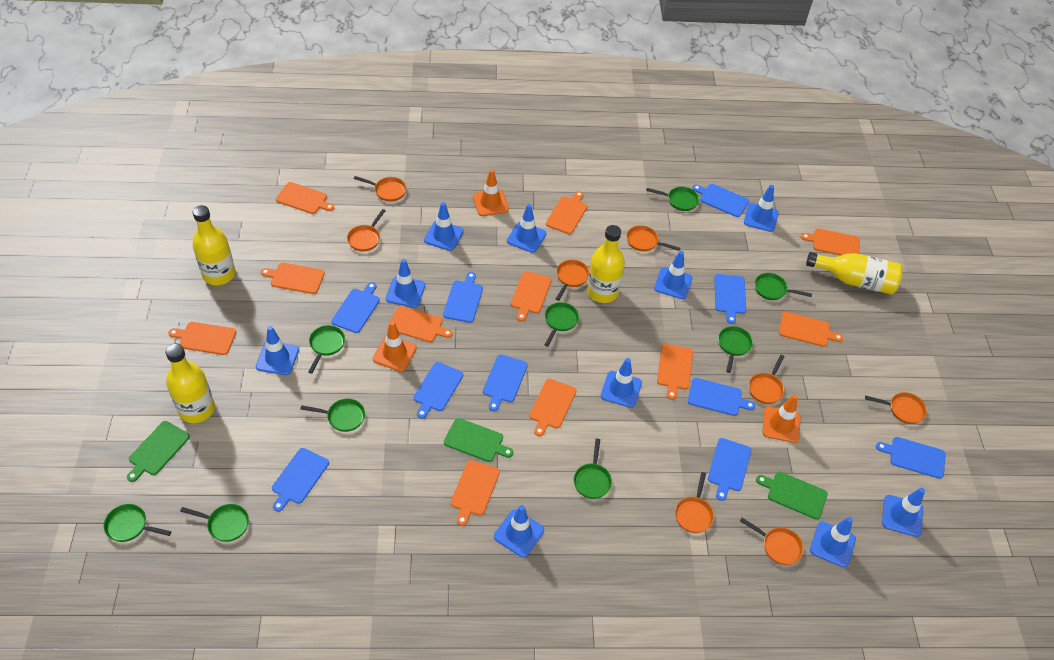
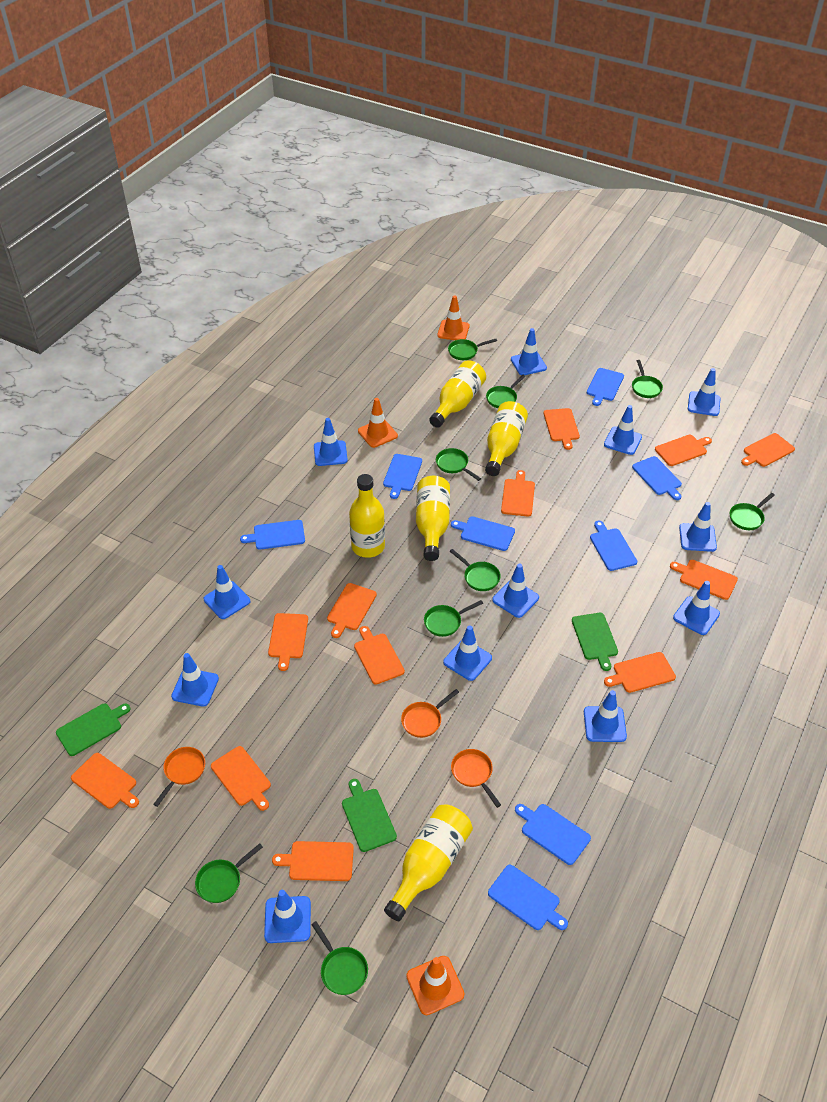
blue cutting board: [272,448,329,512] [331,282,380,333] [414,362,464,419] [443,272,483,323] [483,354,528,411] [688,378,755,416] [692,184,749,217] [708,438,751,501] [715,274,746,324] [876,437,946,479] = 10 -> [240,520,305,550] [383,454,422,499] [451,516,515,551] [488,865,568,930] [515,804,591,865] [587,368,624,406] [590,521,637,571] [632,456,682,500] = 8
blue traffic cone: [256,326,299,375] [386,259,426,308] [424,202,464,251] [494,505,544,557] [507,204,546,253] [601,358,642,408] [654,251,692,299] [744,185,778,232] [810,517,856,568] [882,488,925,537] = 10 -> [171,653,219,707] [204,565,250,619] [264,890,311,943] [314,418,348,466] [443,625,492,681] [492,564,539,618] [511,328,547,375] [584,690,627,742] [604,405,642,455] [673,581,720,635] [679,502,717,552] [688,368,721,416] = 12
orange cutting board: [168,322,236,355] [261,263,325,294] [276,182,334,214] [388,306,453,342] [451,460,500,526] [511,271,552,321] [529,379,577,437] [546,191,587,234] [657,344,693,400] [779,312,843,347] [801,228,860,256] = 11 -> [71,753,139,809] [211,746,271,811] [268,613,308,671] [272,841,354,881] [327,583,377,638] [354,626,405,684] [501,470,535,517] [544,408,580,450] [604,652,676,693] [655,435,712,466] [670,560,738,600] [741,433,795,467] = 12
orange pan: [347,209,386,252] [354,176,406,202] [556,260,589,301] [627,225,681,251] [675,472,714,533] [740,518,804,565] [749,355,784,404] [865,392,927,424] = 8 -> [153,747,205,807] [401,689,459,738] [451,749,501,808] = 3
yellow bottle: [165,344,215,423] [192,205,235,285] [587,225,625,303] [806,252,903,295] = 4 -> [349,474,385,558] [384,804,473,921] [416,476,450,561] [429,360,486,428] [485,401,528,476] = 5

